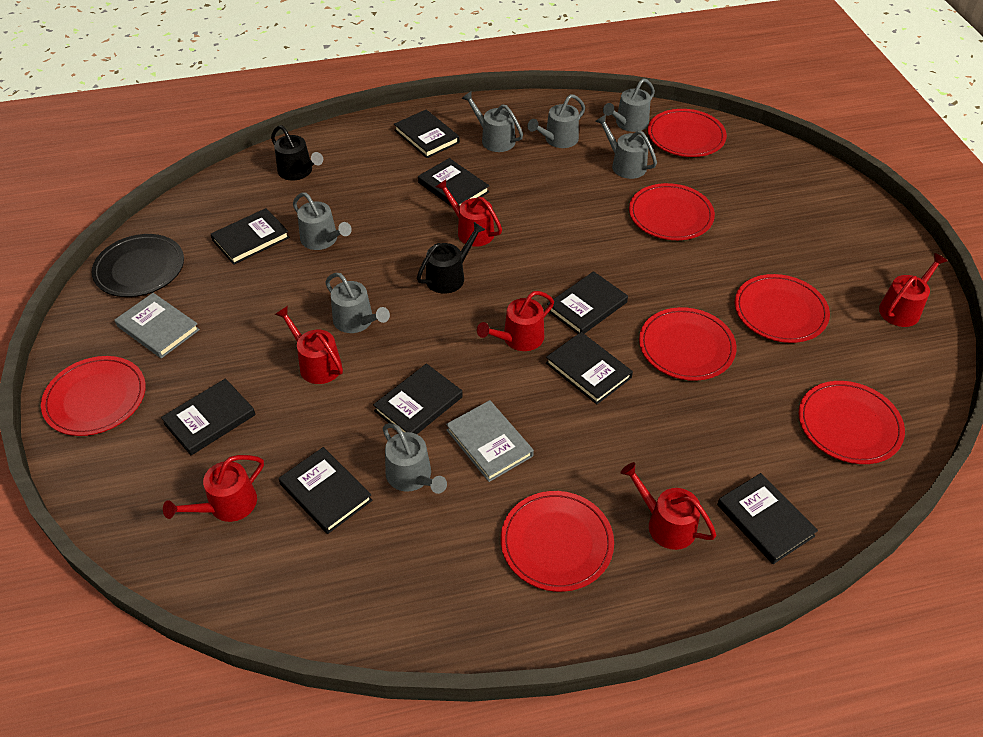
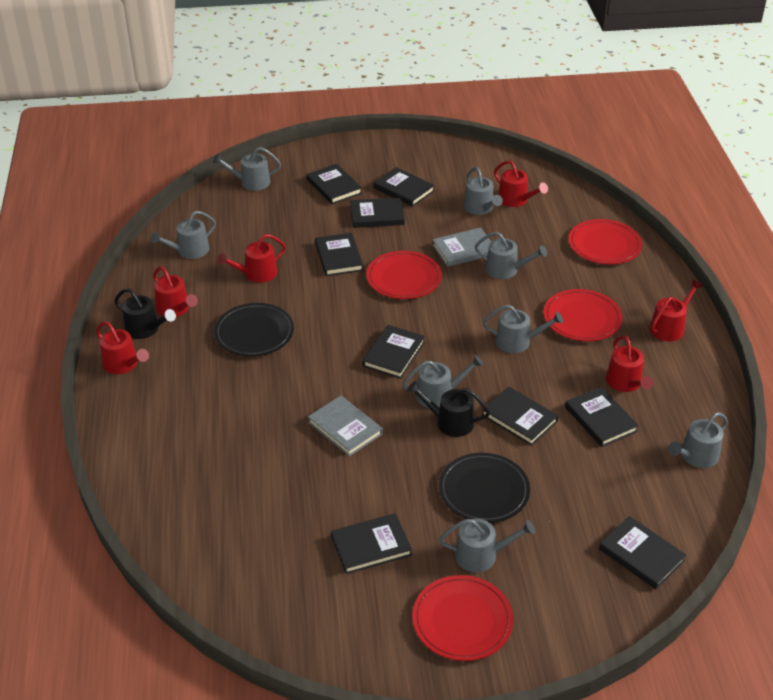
black plate: [92,234,184,297] = 1 -> [214,303,294,357] [439,453,530,523] = 2
grey watering can: [293,192,352,250] [325,273,390,333] [383,423,447,494] [461,91,523,152] [527,94,585,148] [595,115,657,179] [603,78,655,132] = 7 -> [151,211,216,259] [213,147,281,191] [403,355,483,408] [439,519,535,572] [464,167,503,215] [475,232,547,279] [483,305,563,353] [668,412,728,468] = 8
red plate: [41,356,146,436] [501,491,614,592] [629,183,715,240] [639,307,737,381] [648,109,727,157] [735,274,830,343] [798,381,905,464] = 7 -> [366,251,442,299] [412,575,513,661] [544,289,623,341] [569,219,642,264] = 4

